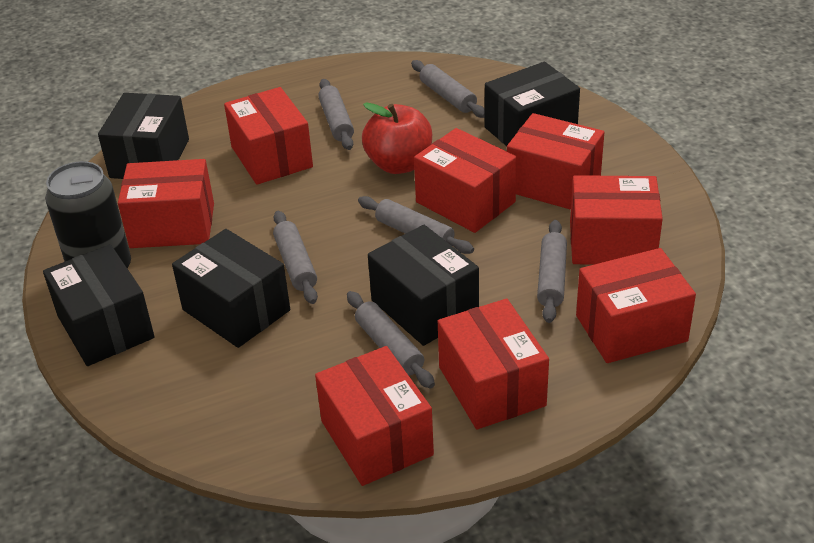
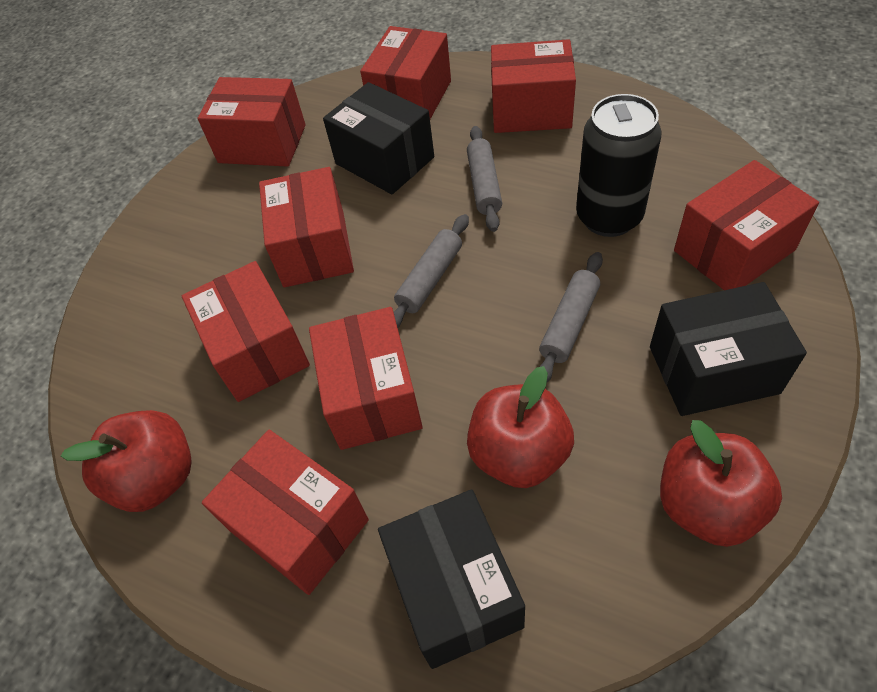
black box: [43,244,155,366] [98,93,189,179] [172,229,290,348] [368,225,479,346] [485,62,580,146] = 5 -> [323,82,434,194] [378,489,525,669] [650,282,807,416] = 3
grey rolling pin: [273,211,318,304] [318,79,354,150] [347,291,435,388] [358,196,474,254] [411,60,485,118] [537,220,567,323] = 6 -> [394,214,469,328] [467,126,502,232] [539,252,603,382] = 3
red apple: [362,102,432,174] = 1 -> [61,410,192,512] [467,366,574,488] [660,420,782,547] = 3

